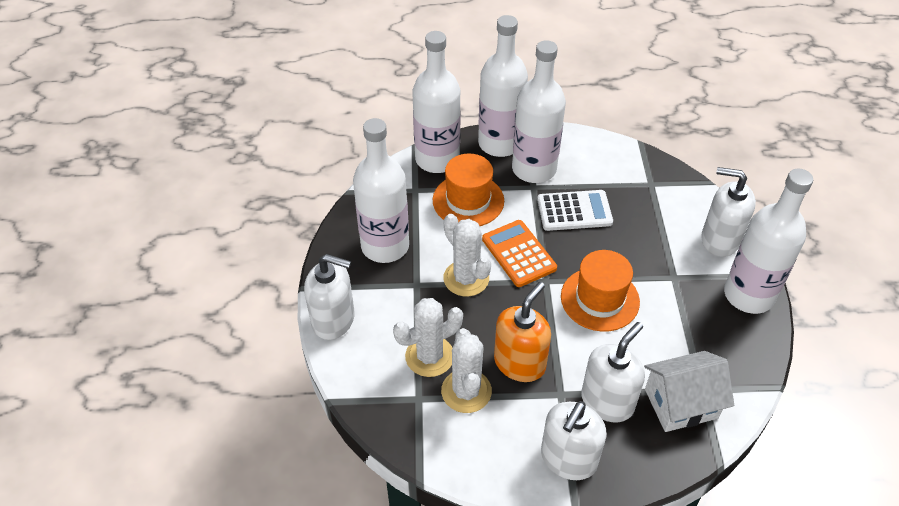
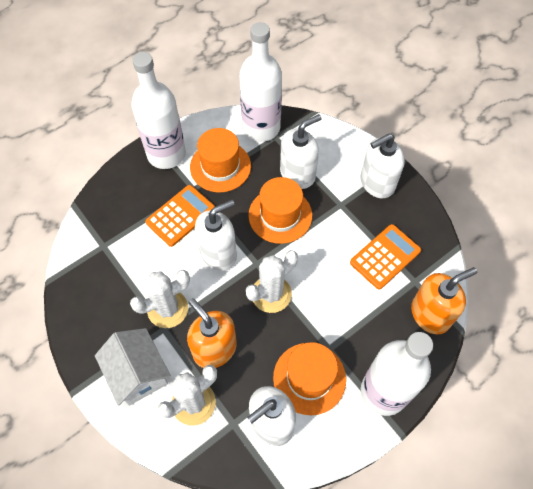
orange calculator: [482,220,557,287] = 1 -> [145,185,215,247] [350,224,421,290] = 2
orange hat: [433,153,504,226] [561,250,640,332] = 2 -> [190,128,251,192] [248,177,312,244] [273,342,346,415] = 3
orange soap dispenser: [494,282,551,382] = 1 -> [187,298,237,368] [411,267,477,334] = 2
white bottle: [353,118,409,263] [412,31,461,173] [478,15,528,157] [512,40,566,183] [724,168,813,314] = 5 -> [131,52,186,169] [239,22,282,142] [361,332,433,416] = 3
white calculator: [537,190,613,231] = 1 -> none = 0

